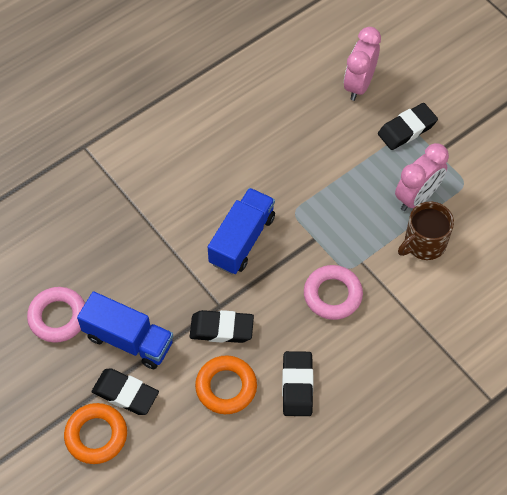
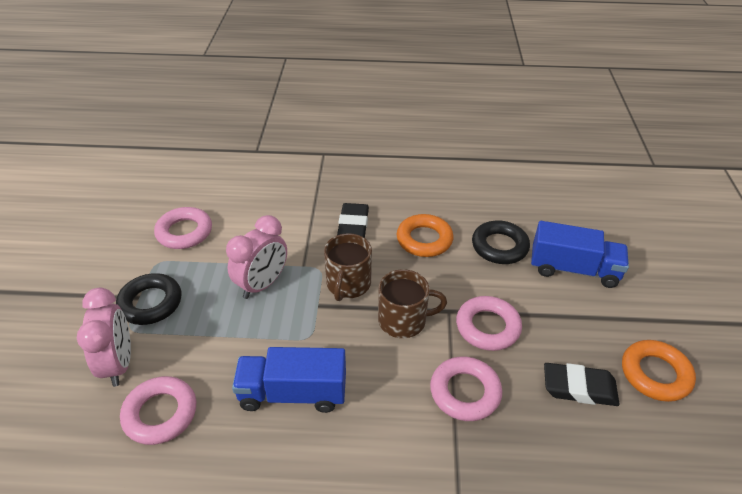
black eraser: [91,368,159,415] [190,310,254,343] [282,351,313,416] [378,103,438,150] = 4 -> [337,203,369,238] [544,363,619,406] = 2
black ring: none = 0 -> [116,273,181,325] [472,220,530,264] = 2
brown mug: [398,201,454,260] = 1 -> [324,233,372,301] [378,269,447,338] = 2
pink ring: [27,287,85,343] [304,265,363,320] = 2 -> [120,376,196,445] [154,207,212,249] [430,356,502,421] [456,296,522,351] = 4

